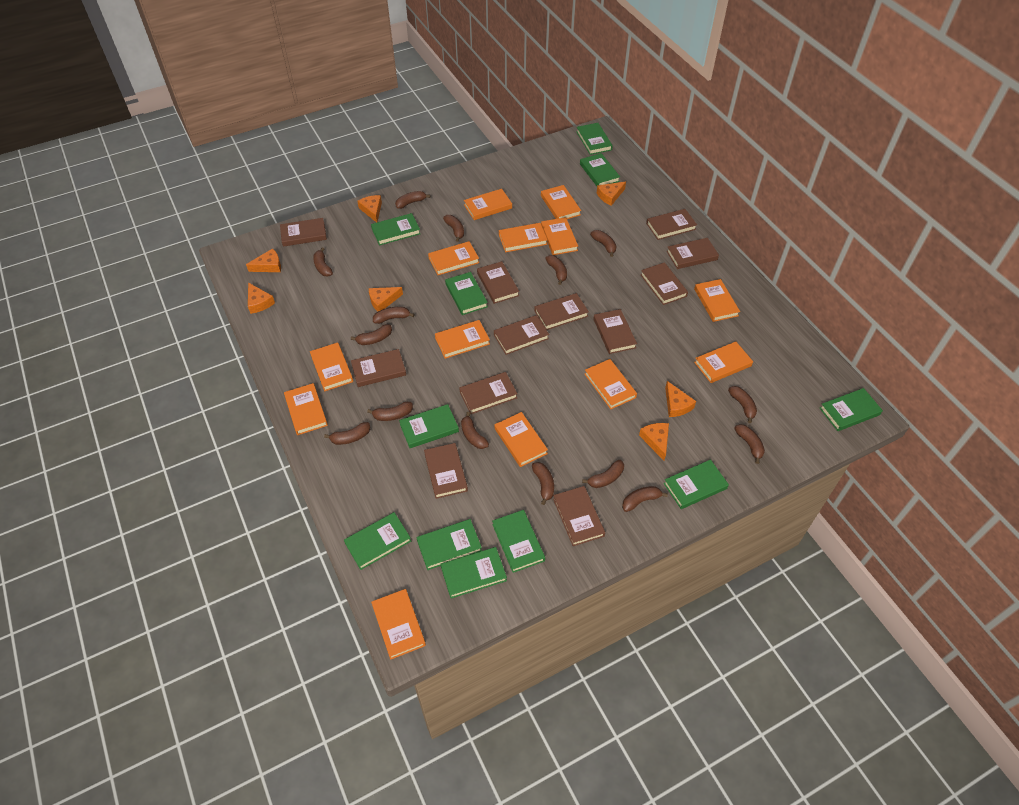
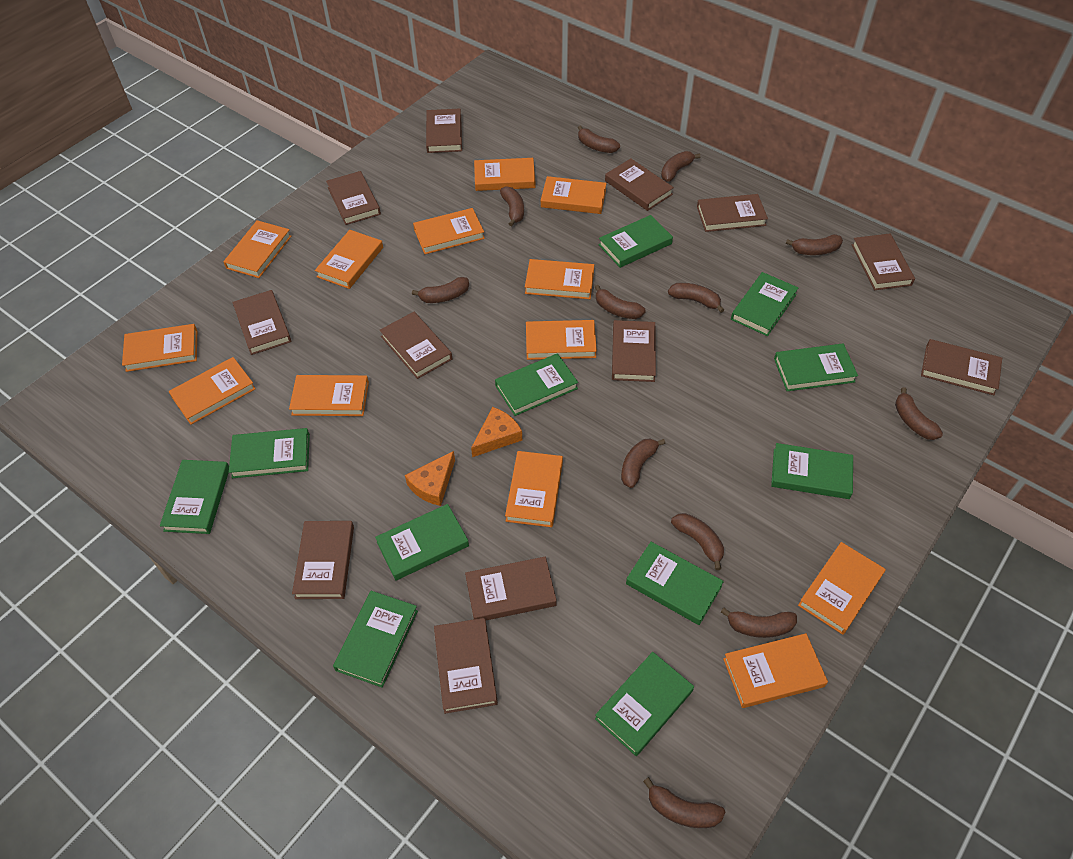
brown banana: [313,248,333,276] [324,422,370,445] [351,324,392,345] [367,402,413,421] [373,307,415,324] [395,191,430,209] [443,215,464,242] [461,412,489,449] [532,462,554,505] [545,255,567,285] [582,460,624,488] [590,230,617,257] [622,486,668,512] [728,386,757,423] [734,424,765,464] = 15 -> [412,277,469,303] [500,186,524,226] [578,126,620,153] [595,285,646,319] [621,439,666,488] [643,777,726,828] [661,151,700,182] [668,283,724,313] [671,513,724,570] [721,608,797,638] [786,234,843,255] [895,387,943,440] = 12
orange cheese: [246,248,281,272] [248,283,275,314] [357,195,382,223] [369,287,403,311] [597,182,626,206] [639,423,669,461] [665,381,696,417] = 7 -> [405,451,455,506] [471,407,522,457] = 2

